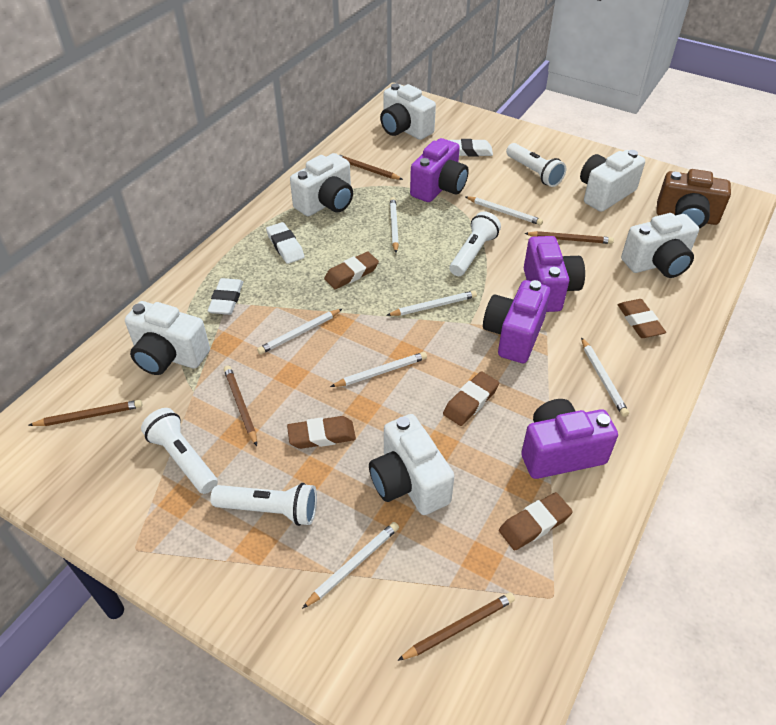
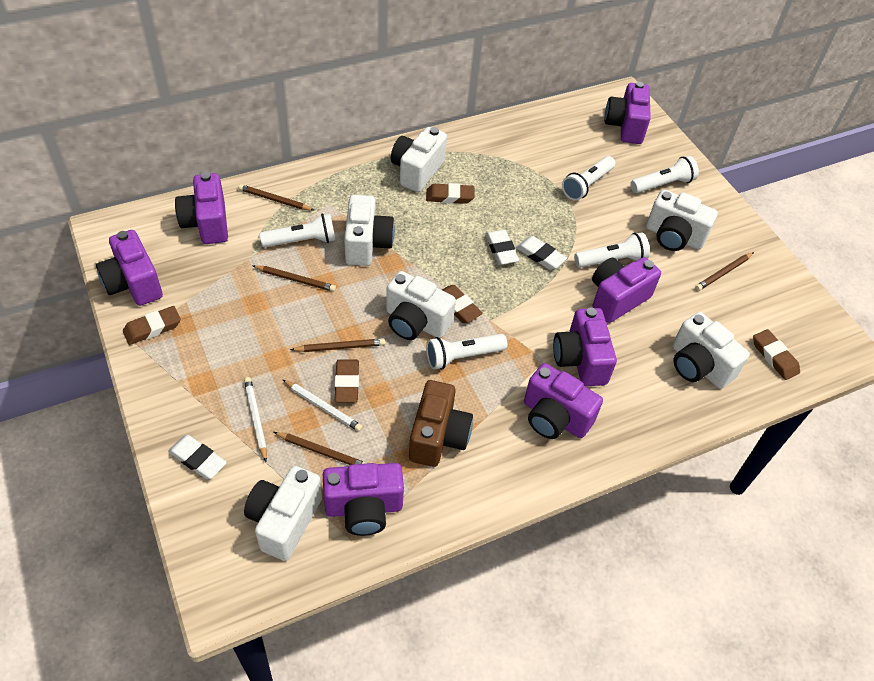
purple camera: [410,138,469,202] [483,280,551,363] [521,399,618,479] [524,236,585,312] = 4 -> [96,230,163,306] [175,172,228,244] [323,463,404,536] [524,363,603,439] [553,307,617,386] [592,257,661,323] [604,82,651,144] = 7
white flashlight: [141,408,218,494] [211,483,317,526] [449,212,501,276] [506,143,566,187] = 4 -> [260,213,335,247] [426,334,507,370] [562,156,615,201] [574,232,650,268] [630,156,699,193] = 5
white pencil: [257,309,342,355] [302,522,399,609] [330,352,427,387] [386,291,477,316] [390,197,399,253] [465,196,543,225] [581,337,629,417] = 7 -> [244,377,267,462] [283,380,363,432] = 2

